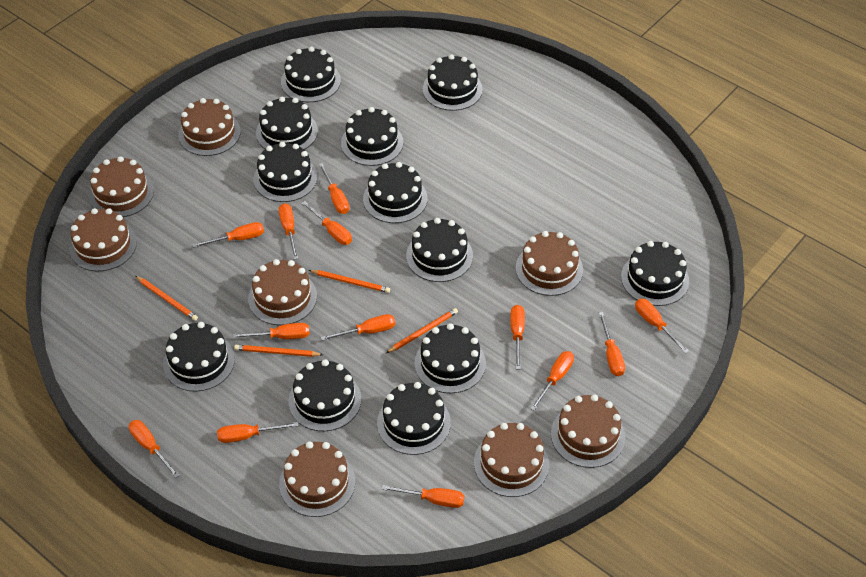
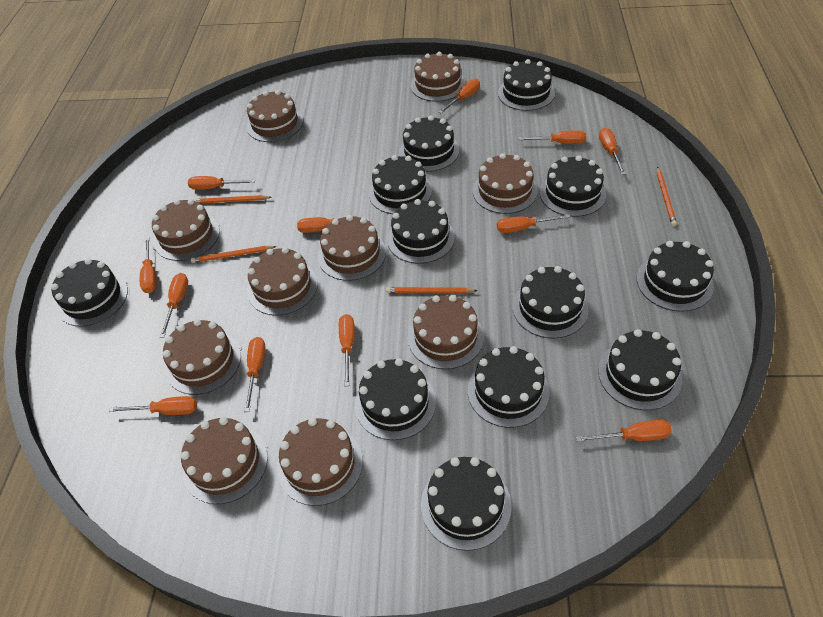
brown cake: [69,208,137,271] [89,156,154,217] [178,98,241,156] [248,259,317,325] [279,441,355,517] [474,423,549,497] [516,231,583,296] [551,394,625,468] = 8 -> [152,199,220,261] [162,319,241,395] [180,417,268,504] [247,90,303,142] [247,247,318,315] [277,418,363,506] [318,215,386,281] [408,295,484,369] [411,52,466,102] [473,153,538,214] = 10
orange screwdriver: [129,420,180,478] [192,222,264,248] [217,422,298,443] [233,323,309,339] [279,203,298,260] [301,201,352,245] [319,163,349,214] [320,314,395,341] [381,485,464,508] [510,305,525,369] [530,351,574,411] [599,312,625,376] [635,299,689,354] = 13 -> [109,396,197,415] [140,237,156,293] [160,273,188,337] [188,176,255,190] [244,337,266,412] [297,217,370,233] [339,314,355,386] [439,79,480,114] [497,214,570,233] [518,130,586,144] [576,420,672,442] [599,128,626,175] = 12

